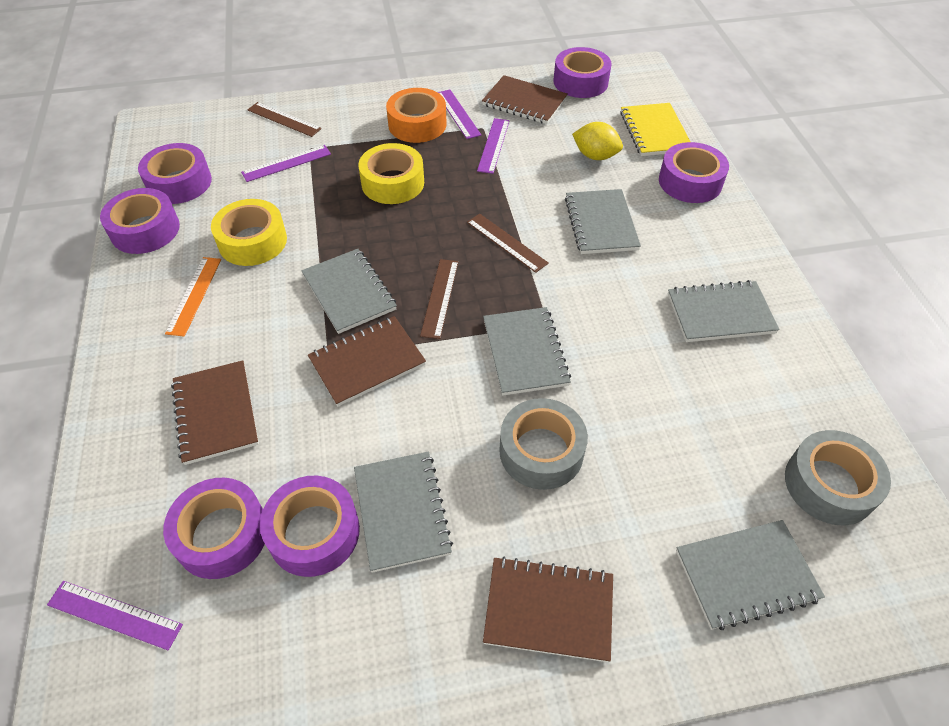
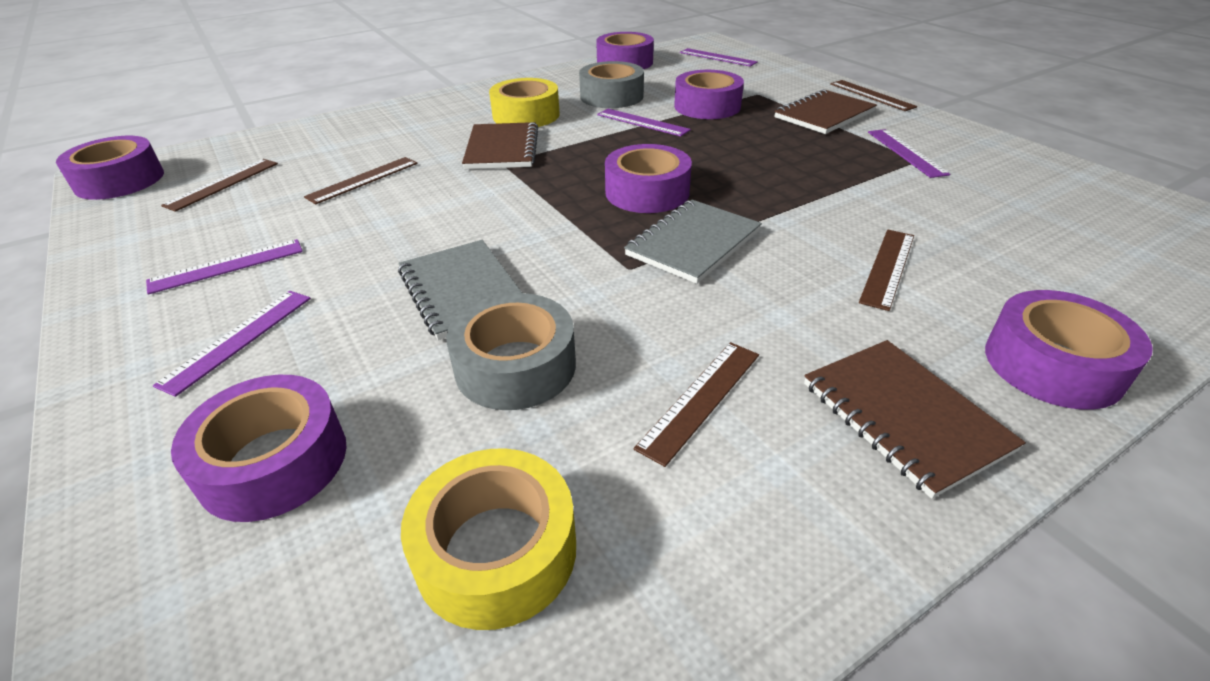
brown notebook: [171,360,259,465] [308,316,426,407] [482,75,568,124] [483,557,613,662] = 4 -> [462,122,538,169] [774,89,877,134] [804,340,1026,499] = 3
brown ruler: [247,102,322,137] [420,259,458,339] [467,214,549,273] = 3 -> [161,159,278,212] [304,157,418,204] [634,342,759,467] [830,80,917,111] [859,230,914,311] = 5
grey notebook: [301,249,397,334] [354,452,453,573] [483,307,571,396] [565,189,641,254] [668,280,779,342] [676,520,825,630] = 6 -> [398,240,522,340] [624,200,762,284] = 2
orange ruler: [165,257,221,337] = 1 -> none = 0
orange tape: [386,88,447,143] = 1 -> none = 0
purple ruler: [47,581,183,650] [241,145,331,182] [438,90,481,139] [477,118,510,174] = 4 -> [146,239,303,295] [153,291,311,397] [597,109,691,137] [680,48,758,67] [868,129,950,178] = 5
yellow lemon: [572,122,623,160] = 1 -> none = 0
yellow notebook: [620,103,691,156] = 1 -> none = 0

